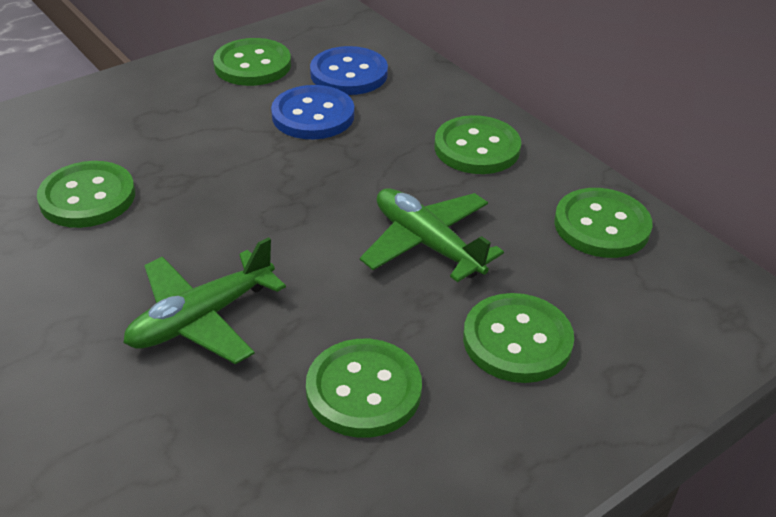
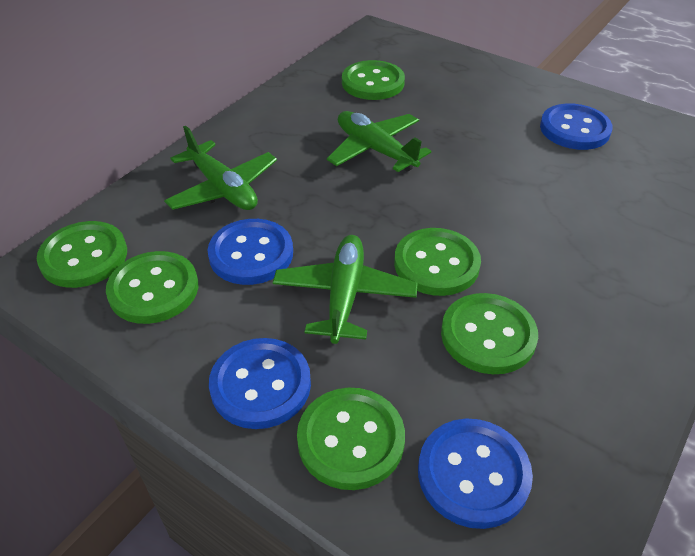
blue button: [271,85,354,139] [310,46,388,95] = 2 -> [207,219,293,285] [209,338,311,429] [418,419,533,529] [540,103,613,150] = 4
green plane: [123,237,286,364] [360,188,504,282] = 2 -> [164,126,277,210] [273,235,418,344] [327,111,431,172] = 3

